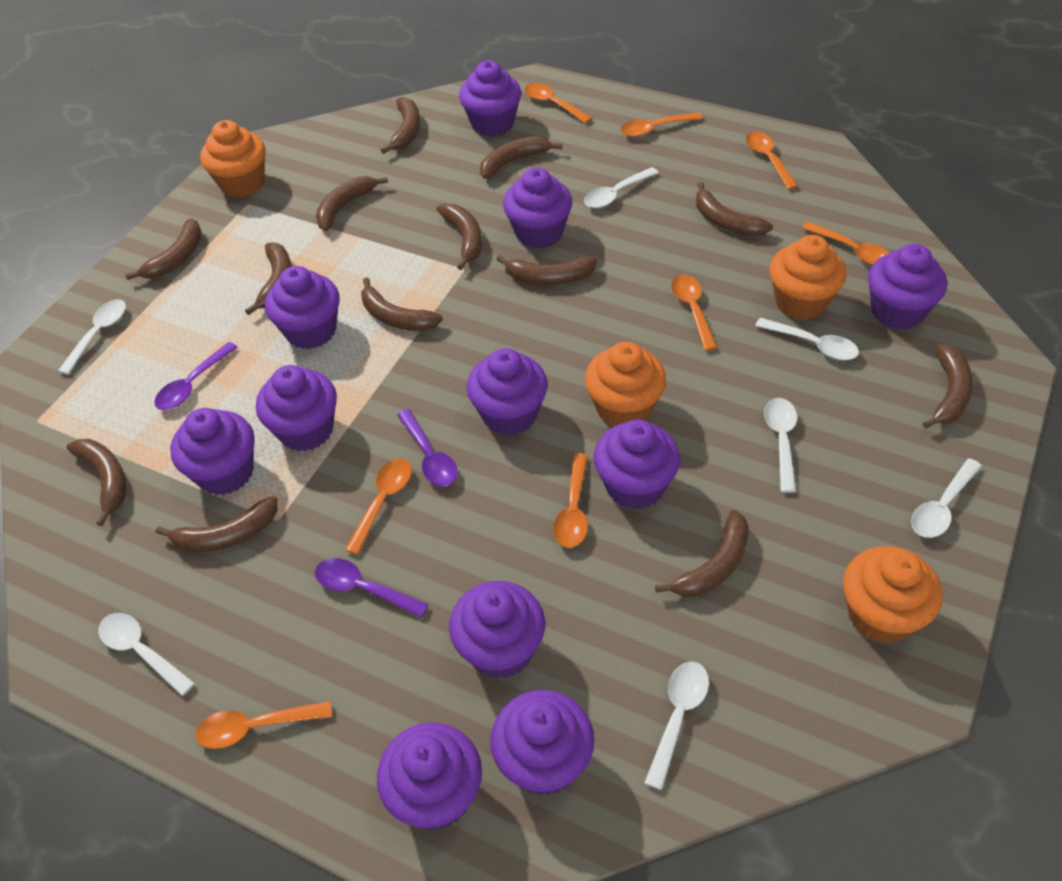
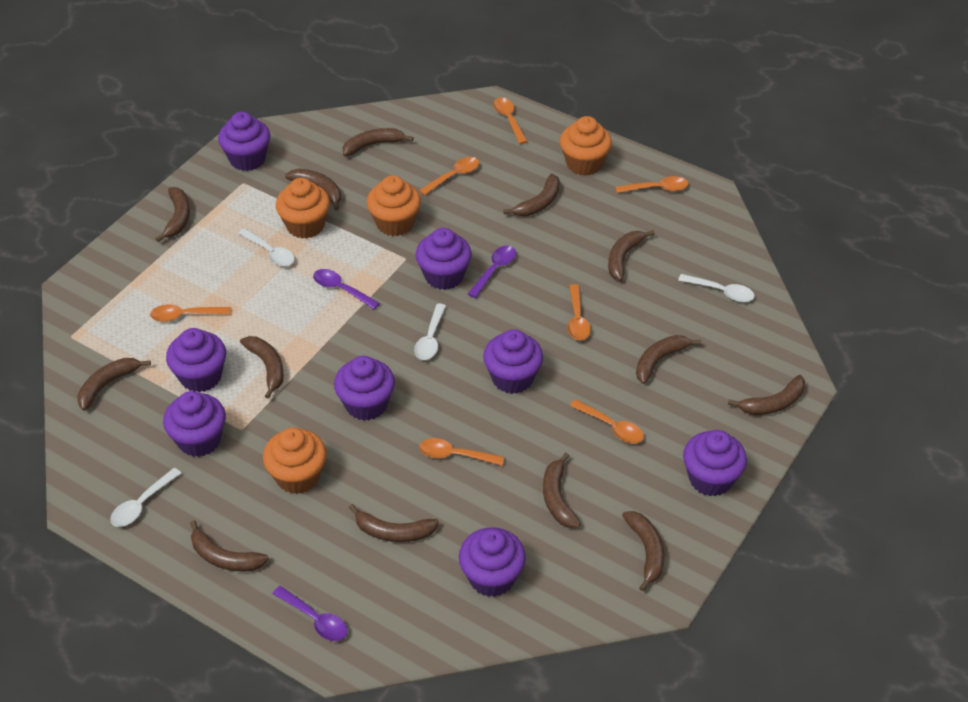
orange spoon: [195,701,332,749] [345,458,412,555] [524,83,592,124] [553,453,588,548] [620,112,703,137] [671,275,717,351] [746,131,798,190] [802,222,890,265] = 8 -> [150,305,230,322] [419,157,479,196] [419,438,504,466] [493,97,528,144] [567,284,591,340] [570,399,644,444] [615,176,688,193] = 7
purple cupcake: [170,408,255,495] [256,365,337,451] [265,266,339,349] [377,722,482,830] [449,581,545,679] [459,60,521,137] [467,348,547,436] [490,690,594,795] [503,167,572,248] [594,420,680,510] [868,244,947,330] = 11 -> [163,391,226,457] [166,328,226,392] [218,112,270,171] [334,356,395,421] [416,228,472,290] [459,527,526,597] [483,329,543,394] [683,430,747,496] = 8
white spoon: [58,299,126,375] [98,613,195,696] [584,167,659,208] [644,661,709,790] [755,318,859,360] [764,398,797,493] [911,458,982,538] = 7 -> [110,468,181,527] [238,228,295,266] [414,304,446,360] [678,274,755,302] = 4

